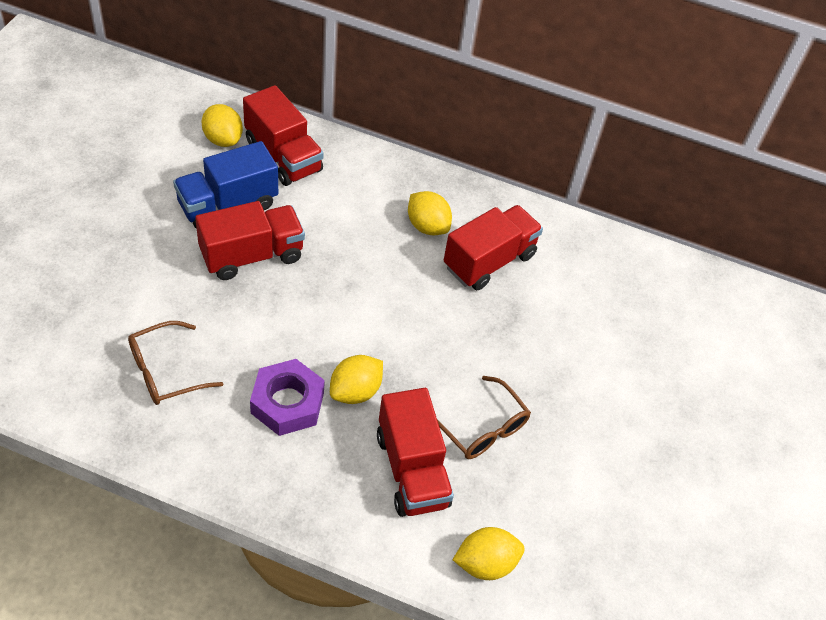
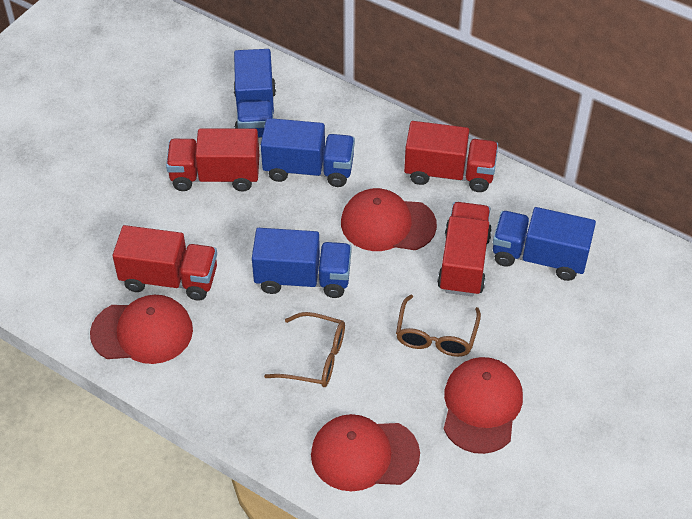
blue truck: [173,141,278,229] = 1 -> [233,49,276,138] [252,228,352,298] [261,118,355,187] [493,207,596,281] = 4
purple nut: [250,359,325,436] = 1 -> none = 0
red cap: none = 0 -> [90,295,193,364] [311,414,420,491] [341,188,437,251] [444,357,523,454] = 4
yellow lemon: [202,104,243,147] [330,355,383,404] [408,191,452,235] [453,527,525,580] = 4 -> none = 0

